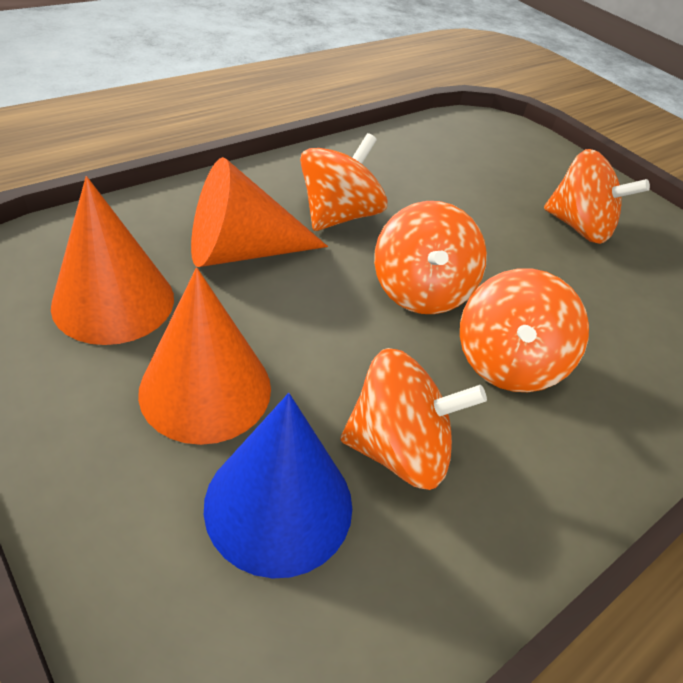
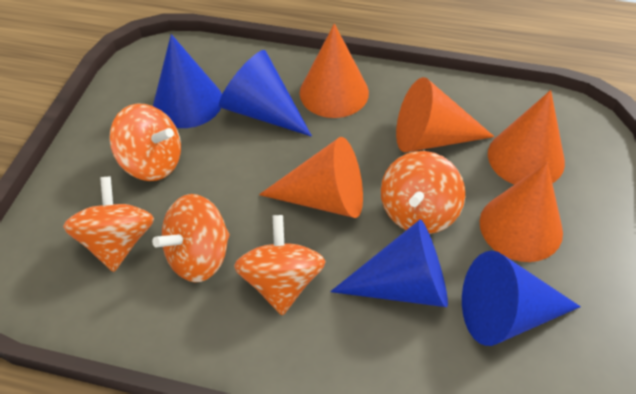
blue cone: [204,393,352,578] = 1 -> [153,34,222,128] [219,50,312,137] [330,219,448,307] [462,251,581,346] = 4
orange cone: [51,176,174,345] [138,268,271,445] [191,157,328,267] = 3 -> [259,137,363,218] [299,24,369,118] [396,77,495,152] [480,162,563,262] [488,90,565,185] = 5

